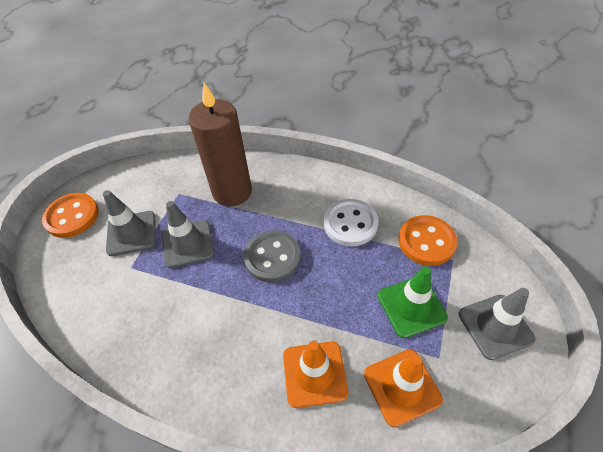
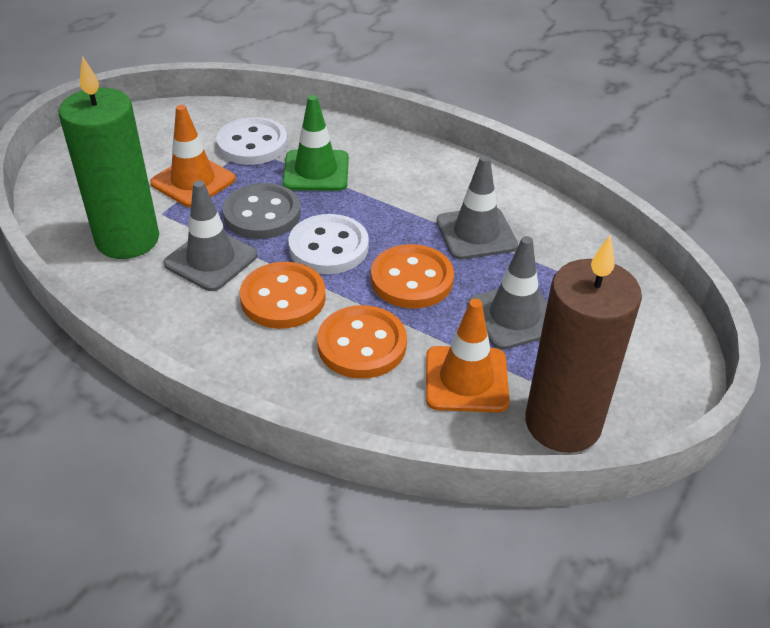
green candle: none = 0 -> [59,56,159,259] = 1
orange button: [42,193,99,238] [398,215,458,266] = 2 -> [240,262,326,329] [317,305,407,379] [371,244,454,309] = 3
white button: [324,199,378,246] = 1 -> [216,117,288,165] [288,214,369,274] = 2

